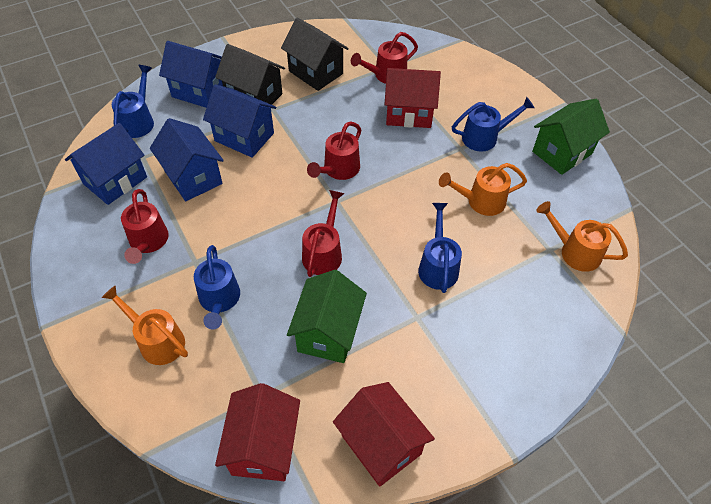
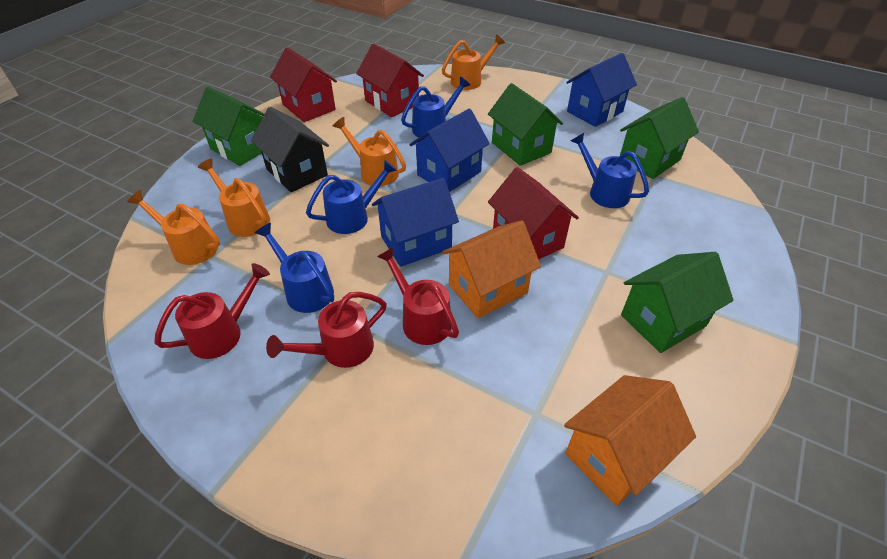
black house: [215,44,285,105] [281,18,349,91] = 2 -> [251,107,329,192] = 1
blue house: [65,123,147,205] [150,118,224,201] [159,41,223,108] [203,84,276,158] = 4 -> [372,178,459,267] [410,108,490,192] [566,53,637,127] = 3
green house: [287,270,367,363] [532,98,610,175] = 2 -> [193,87,265,166] [488,83,563,166] [620,97,699,179] [621,252,734,353] = 4
orange house: none = 0 -> [442,221,541,318] [564,375,696,506] = 2
orange watering can: [102,285,188,365] [439,163,527,216] [536,201,628,272] = 3 -> [127,190,220,265] [198,159,270,237] [333,117,406,186] [442,35,505,90] = 4
red watering can: [121,189,169,264] [302,190,344,277] [307,121,361,180] [351,32,418,84] = 4 -> [154,263,270,359] [266,292,387,368] [377,247,459,345] = 3

